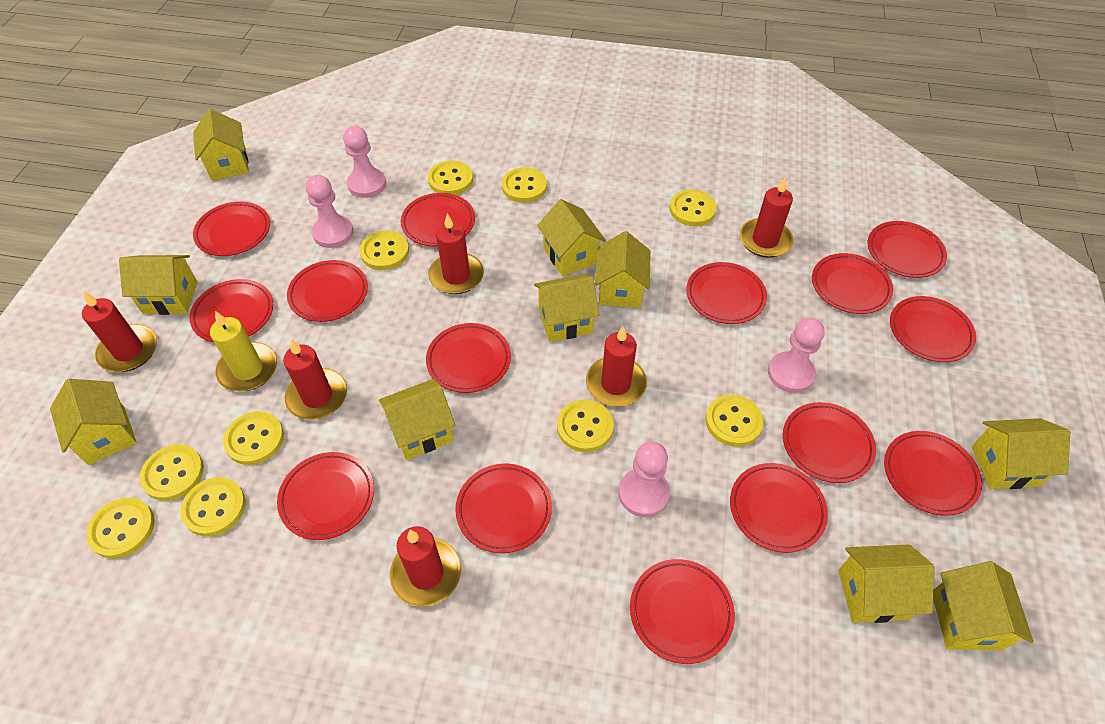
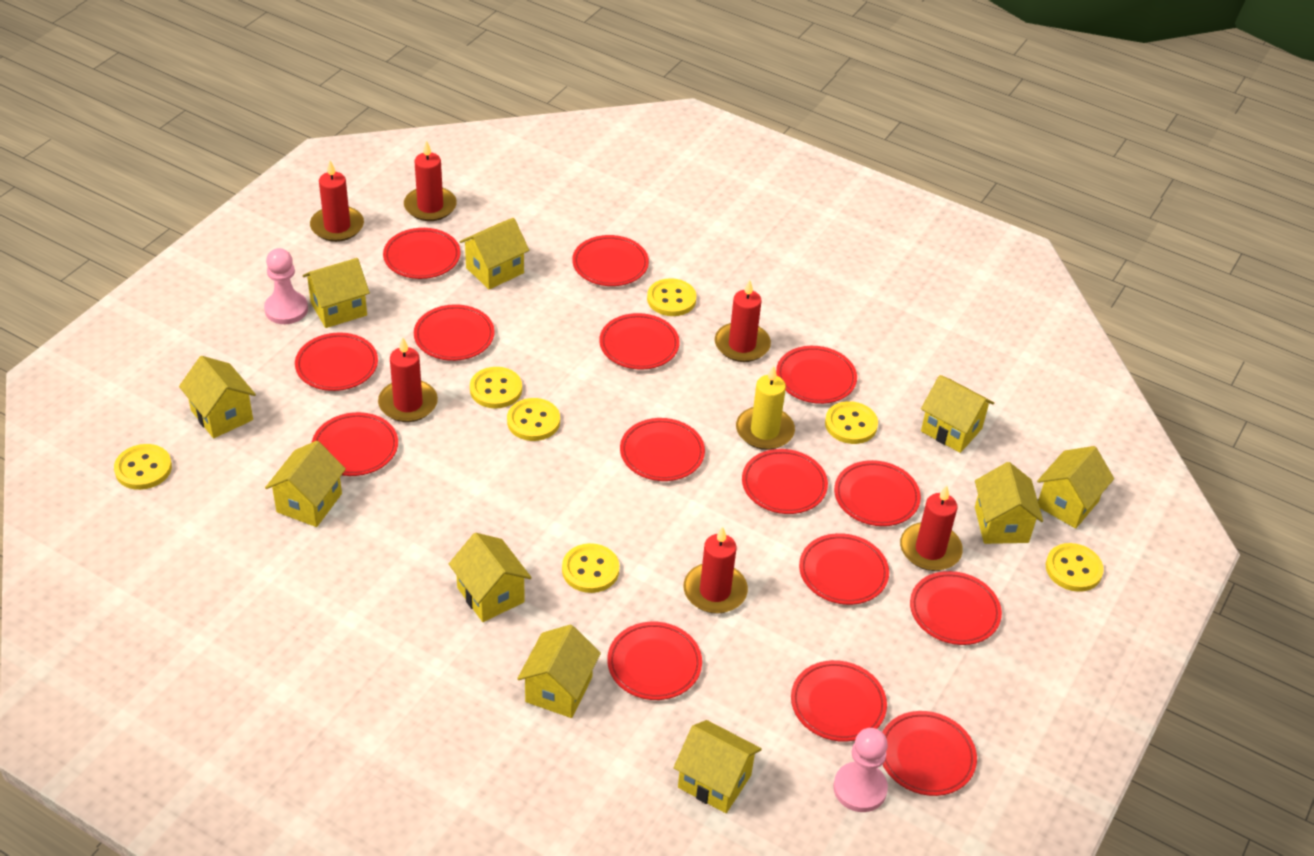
pink pawn: [306,175,354,248] [343,126,386,198] [619,441,670,517] [768,318,825,393] = 4 -> [264,248,308,324] [833,728,888,812] = 2
yellow button: [86,498,155,558] [140,444,204,501] [180,477,246,536] [223,411,284,465] [360,231,409,270] [428,161,473,195] [502,167,547,203] [557,399,614,452] [670,189,717,226] [705,394,764,447] = 10 -> [114,444,172,490] [470,367,522,408] [507,398,560,441] [562,543,619,593] [647,278,696,316] [825,401,878,444] [1046,543,1104,592] = 7

